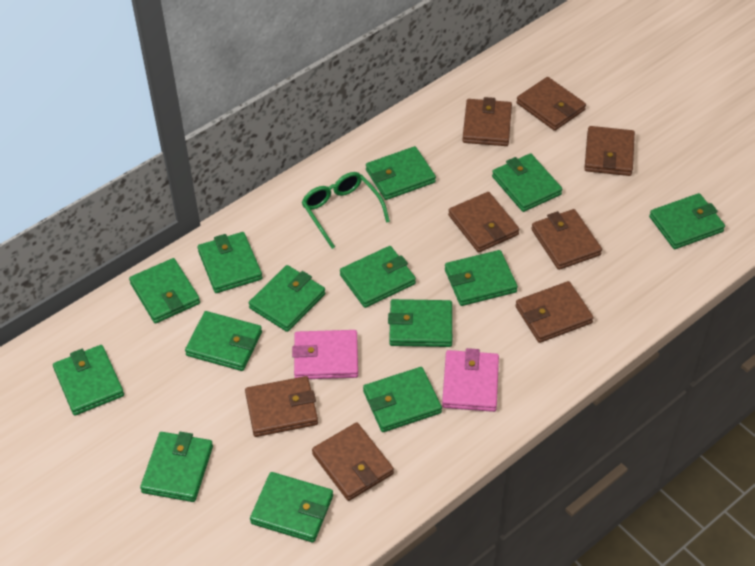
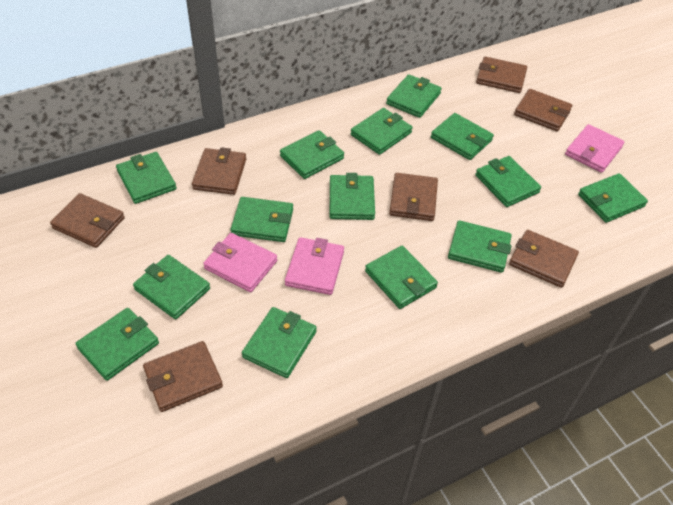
brown wallet: [245,376,318,437] [312,422,394,501] [448,192,520,253] [462,97,512,146] [515,281,594,343] [516,77,586,131] [531,209,602,270] [584,126,635,176] = 8 -> [50,193,125,248] [143,341,223,412] [192,147,246,195] [389,173,438,221] [476,57,527,93] [509,230,579,288] [514,89,572,131] = 7
green glasses: [302,172,390,249] = 1 -> none = 0
pink wallet: [292,330,358,379] [442,348,499,412] = 2 -> [203,233,277,292] [285,237,344,295] [565,124,624,173] = 3

